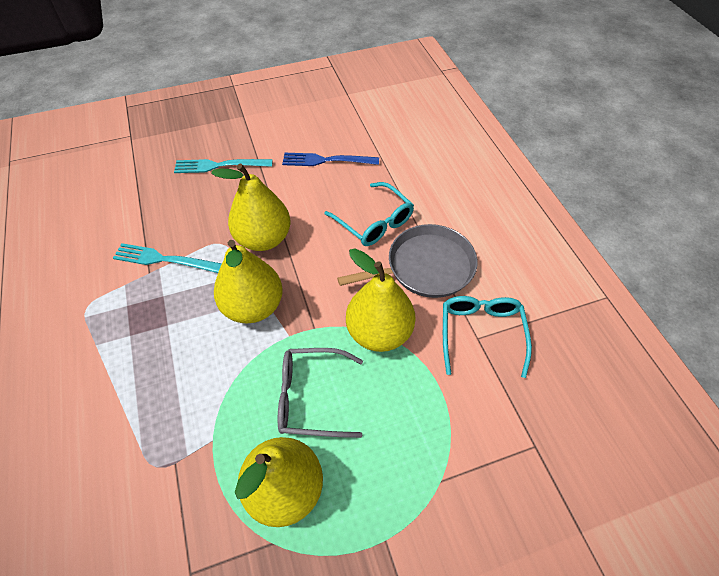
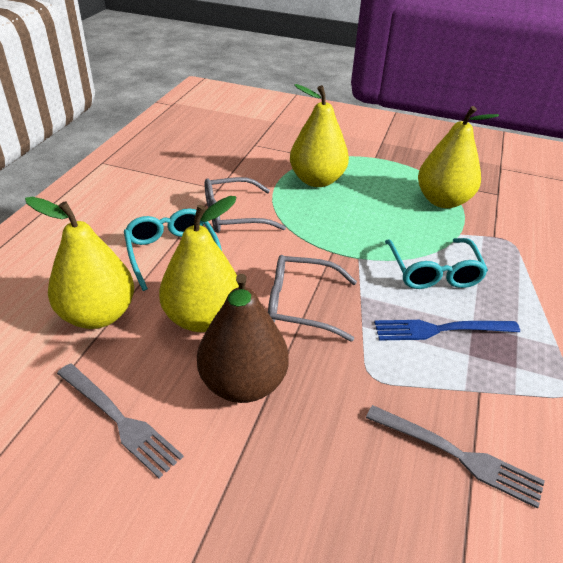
brown pear: none = 0 -> [197,274,289,403] = 1
grey fork: none = 0 -> [57,363,184,478] [366,405,545,509] = 2
grey glasses: [278,348,363,438] = 1 -> [205,177,286,233] [268,255,357,341] = 2
grey pan: [337,224,478,298] = 1 -> none = 0
turquoise fork: [113,243,222,273] [174,159,272,173] = 2 -> none = 0

